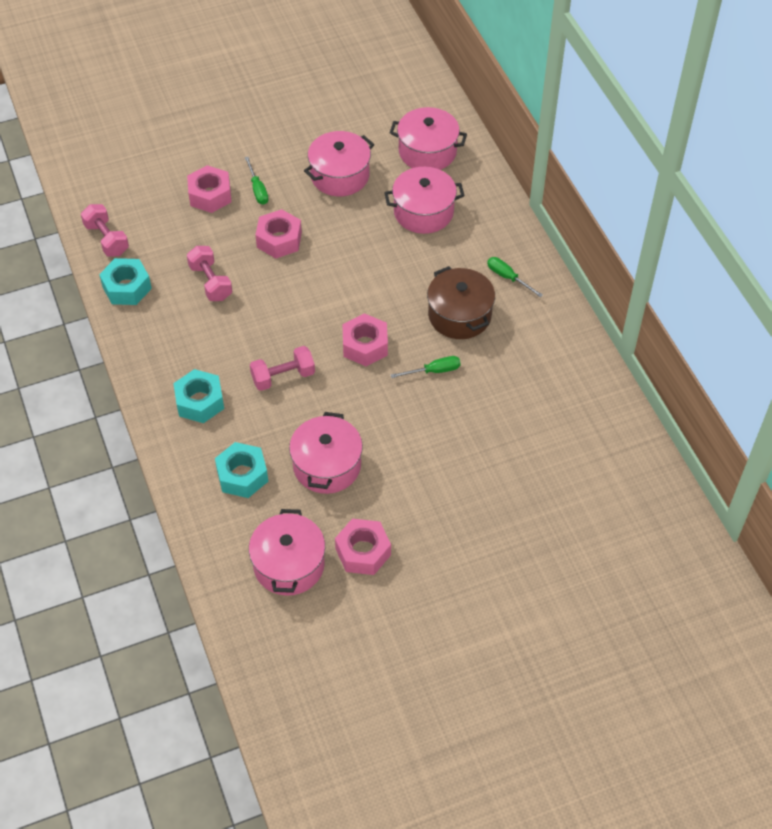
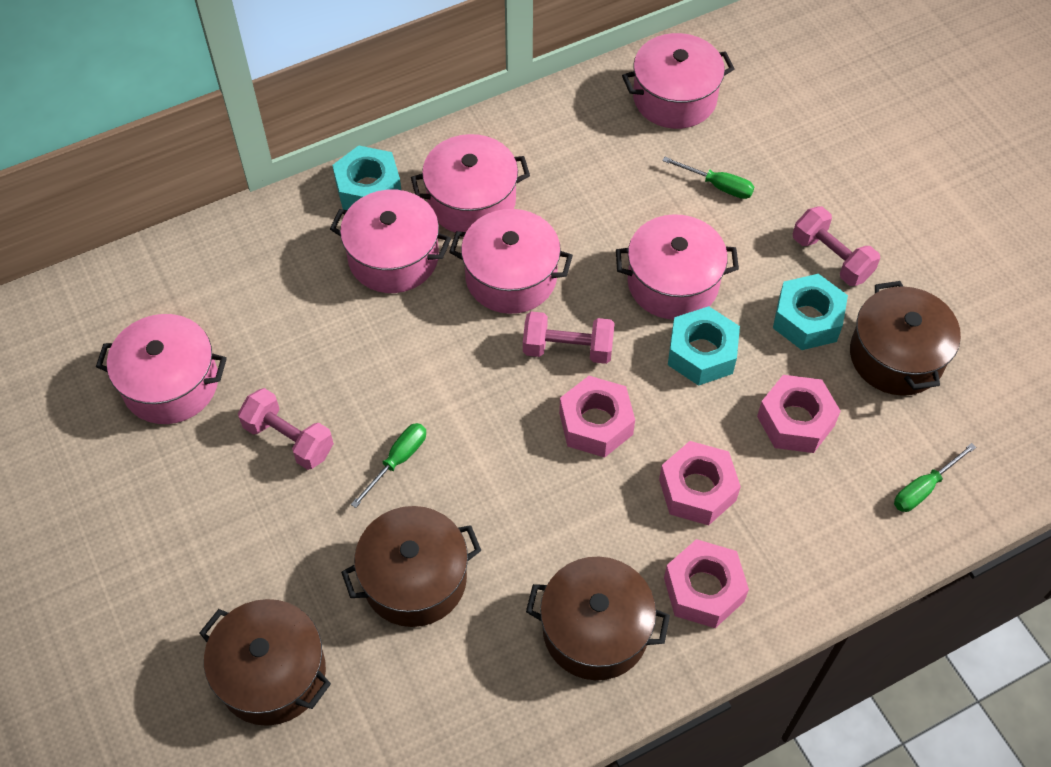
brown pot: [427,266,495,339] = 1 -> [200,599,331,726] [341,506,481,627] [526,557,670,680] [850,281,961,396] = 4
pink pot: [249,509,325,596] [289,412,363,494] [304,131,374,196] [384,167,465,234] [390,107,467,170] = 5 -> [96,314,227,424] [330,190,451,293] [411,134,530,233] [449,209,573,314] [616,214,739,319] [622,33,735,129] = 6

